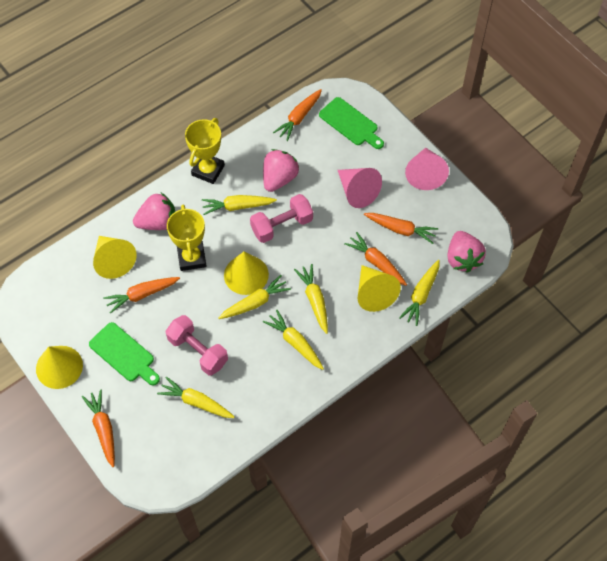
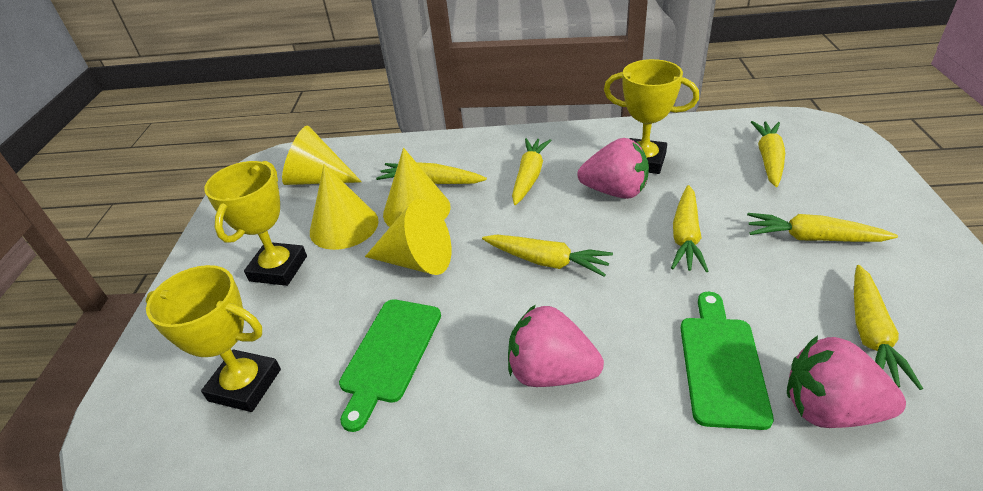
orange carrot: [82,389,115,467] [103,277,180,314] [273,89,322,141] [344,232,407,286] [364,213,438,244] = 5 -> none = 0
pink cone: [338,168,382,208] [405,148,449,190] = 2 -> none = 0
pink dumbbell: [166,315,228,375] [250,194,313,243] = 2 -> none = 0
yellow carrot: [157,377,235,418] [202,195,277,215] [219,275,291,319] [263,310,324,370] [294,264,328,334] [399,260,440,326] = 6 -> [376,162,487,184] [482,235,613,277] [512,138,552,205] [671,185,708,272] [747,213,898,242] [751,121,785,187] [854,265,923,390] = 7
yellow trophy: [167,205,206,271] [185,118,225,184] = 2 -> [146,265,281,412] [204,161,307,286] [604,59,699,174] = 3

